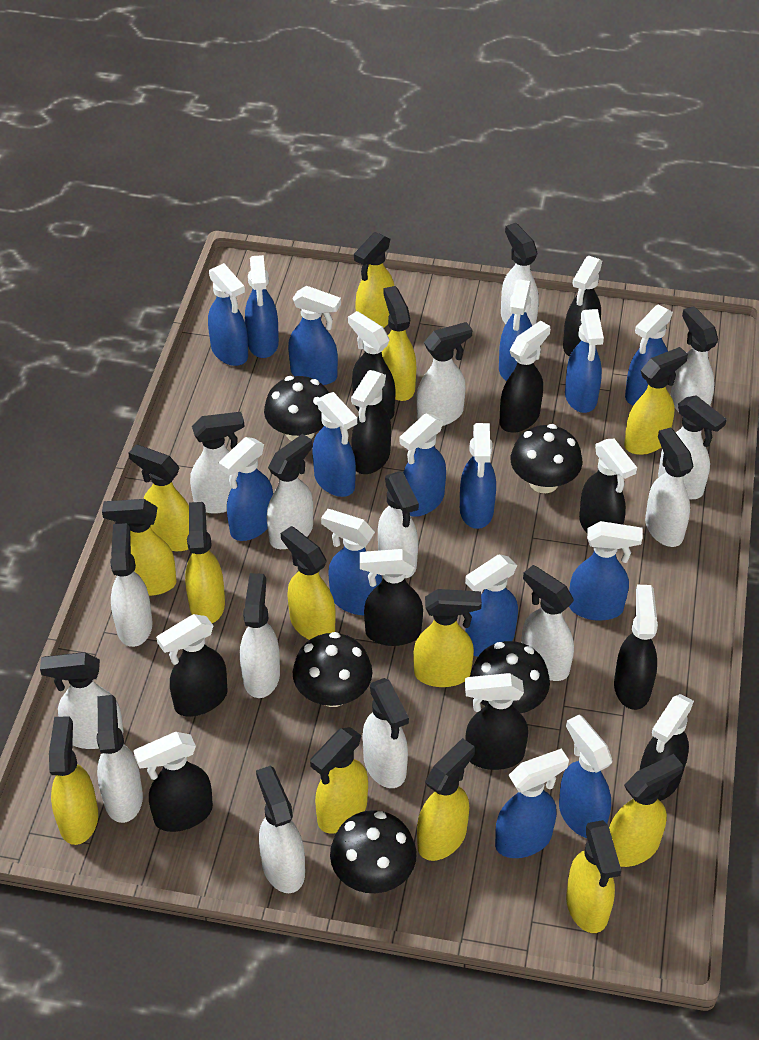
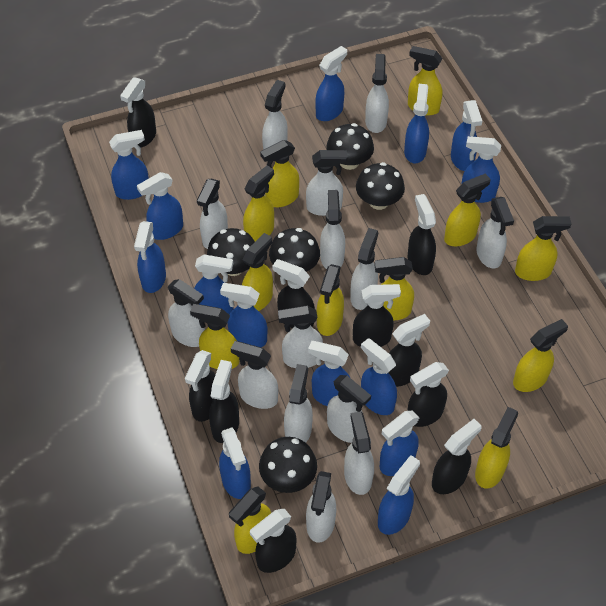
black spray bottle: [134,732,213,832] [156,614,228,717] [348,311,396,420] [351,370,391,474] [360,549,423,646] [465,673,528,770] [500,320,550,433] [563,256,602,356] [579,439,637,533] [614,585,658,710] [640,694,694,801] = 11 -> [120,77,156,148] [185,350,216,422] [209,360,239,443] [250,509,297,573] [272,259,315,328] [353,284,401,347] [388,314,430,387] [407,362,449,427] [408,194,436,275] [432,419,482,494] = 10
blue spray bottle: [208,263,248,366] [219,437,273,541] [245,255,279,358] [288,286,341,385] [312,392,357,497] [321,509,382,615] [400,413,446,516] [460,423,496,529] [465,554,518,657] [495,748,569,858] [499,279,532,381] [559,715,612,838] [565,309,604,413] [569,521,643,621] [625,304,673,406] = 15 -> [109,130,149,200] [134,221,166,293] [137,172,183,240] [194,254,234,314] [219,427,251,499] [220,283,267,347] [308,341,350,406] [315,46,347,121] [361,338,397,415] [378,455,420,535] [380,411,419,476] [404,84,429,163] [451,100,482,171] [462,136,501,203] = 14
white spray bottle: [40,652,124,749] [96,695,143,823] [110,523,153,647] [190,412,245,514] [240,573,280,698] [256,766,305,893] [267,434,313,549] [362,678,409,788] [378,472,419,578] [417,322,473,426] [501,223,539,326] [521,565,574,681] [645,427,693,547] [658,395,727,499] [671,306,718,412] = 15 -> [168,279,205,347] [197,179,228,249] [231,341,278,409] [262,80,288,150] [278,305,323,368] [284,364,313,443] [306,150,348,216] [306,471,336,543] [320,190,345,269] [327,375,371,443] [344,412,374,495] [350,228,378,310] [365,54,389,133] [476,197,514,269] = 14
yellow spray bottle: [49,717,98,845] [102,499,177,596] [128,444,189,551] [185,502,225,623] [281,526,336,640] [310,727,368,834] [354,232,394,328] [382,286,416,401] [413,589,482,687] [417,738,475,861] [566,820,621,933] [609,754,683,867] [624,347,688,455] = 13 -> [190,304,239,369] [229,487,271,554] [242,233,273,311] [243,166,274,241] [260,140,299,207] [317,264,344,336] [374,257,414,321] [408,46,442,116] [444,174,491,246] [475,407,518,488] [513,319,568,392] [515,216,572,281] = 12

